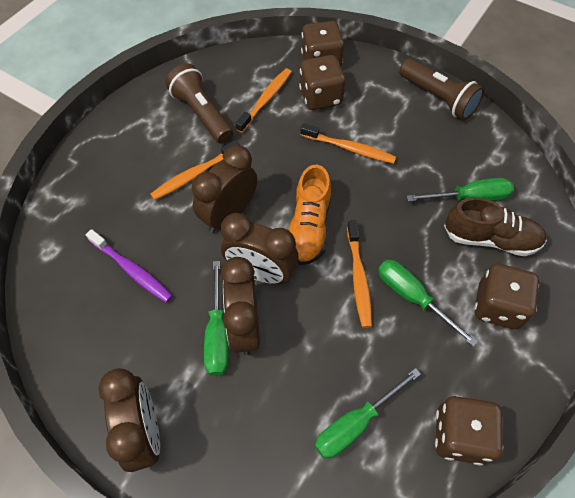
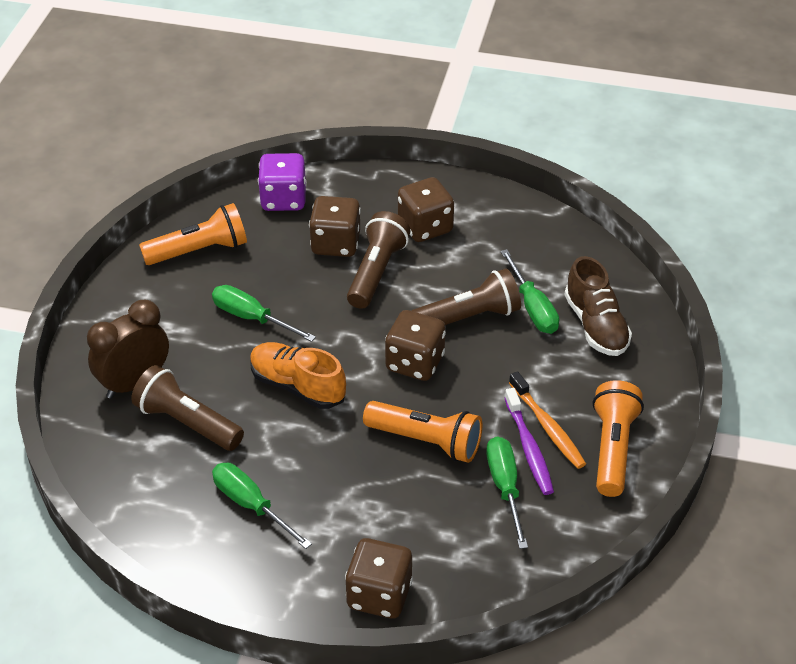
brown clock: [98,368,160,472] [192,145,257,233] [221,213,299,284] [221,257,260,355] = 4 -> [87,300,169,399] = 1
brown flashlight: [166,63,233,144] [399,58,485,120] = 2 -> [131,365,244,451] [347,211,410,309] [412,268,521,325] = 3
orange flashlight: none = 0 -> [139,203,247,265] [363,401,482,463] [593,380,644,497] = 3
orange toothbrush: [151,140,240,200] [236,68,292,133] [300,123,396,164] [347,220,372,328] = 4 -> [509,371,586,469] = 1
purple dice: none = 0 -> [258,153,307,211] = 1

